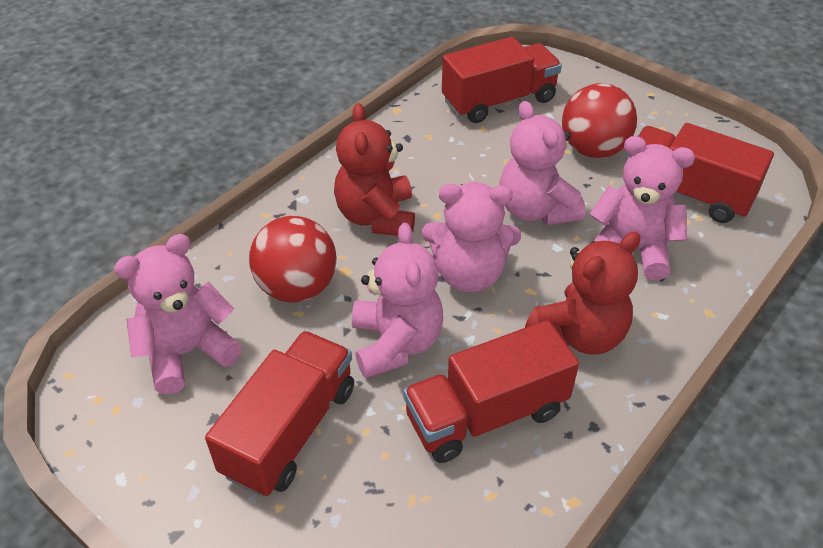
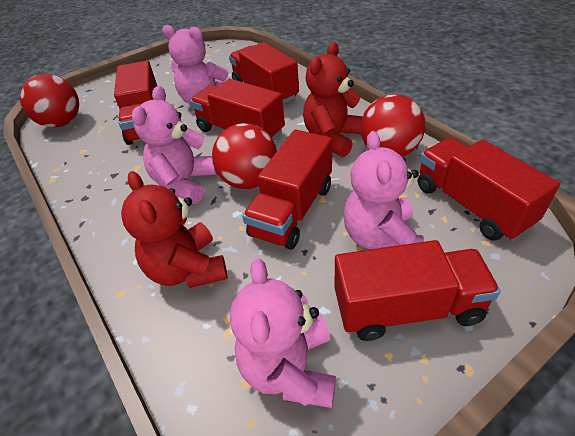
pink teddy bear: [114,234,242,395] [352,223,443,379] [422,182,521,292] [500,101,585,225] [590,136,695,280] = 5 -> [132,86,217,204] [162,25,228,105] [230,259,336,408] [344,131,424,249] = 4
red ball: [249,216,337,302] [562,83,637,158] = 2 -> [20,74,79,128] [212,123,277,189] [360,94,425,157] = 3
red truck: [205,331,354,497] [403,320,579,463] [442,37,562,123] [626,123,774,223] = 4 -> [114,61,157,145] [190,79,285,141] [229,42,299,104] [242,130,332,250] [335,240,500,341] [418,138,560,241] = 6

